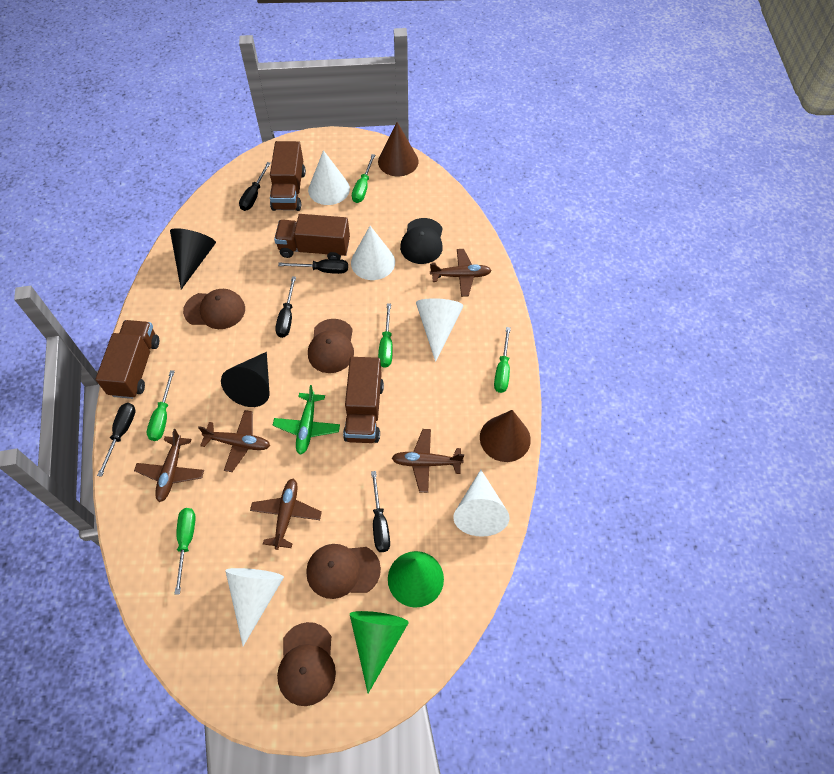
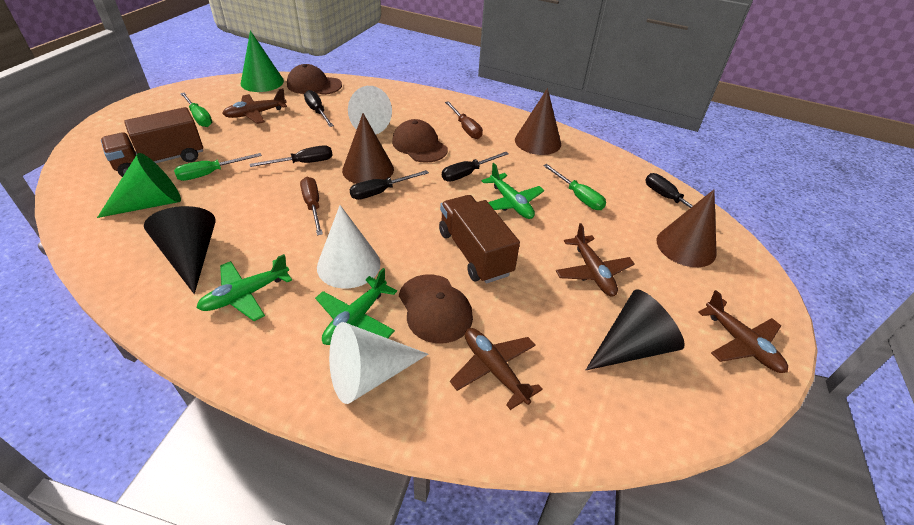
black cap: [400,218,443,264] = 1 -> none = 0
brown cap: [183,289,245,329] [277,622,336,706] [306,544,381,599] [308,319,354,373] = 4 -> [287,64,342,95] [392,119,448,163] [399,274,473,344] = 3
brown cone: [378,122,419,176] [480,410,531,462] = 2 -> [342,113,394,184] [515,88,561,155] [657,190,717,267] = 3
brown plane: [134,429,204,502] [198,410,270,472] [250,479,322,550] [392,429,464,493] [430,249,492,297] = 5 -> [222,88,287,124] [450,328,543,410] [556,223,635,296] [698,290,788,373] = 4
brown screwdriver: none = 0 -> [300,177,323,235] [445,101,483,139] = 2
brown truck: [95,320,159,399] [270,141,306,211] [274,214,350,259] [343,357,384,443] = 4 -> [101,107,203,177] [439,195,520,284] = 2
green plane: [273,385,340,455] = 1 -> [197,254,292,321] [315,268,397,345] [481,163,544,219] = 3
green screwdriver: [147,370,175,441] [175,508,196,595] [352,154,375,203] [378,304,393,368] [494,327,511,393] = 5 -> [174,153,262,181] [180,93,212,127] [543,164,606,210] = 3
white cone: [225,568,284,646] [308,150,350,205] [351,226,395,280] [416,298,463,362] [453,470,510,537] = 5 -> [317,205,381,288] [329,322,428,404] [348,86,392,134] = 3

